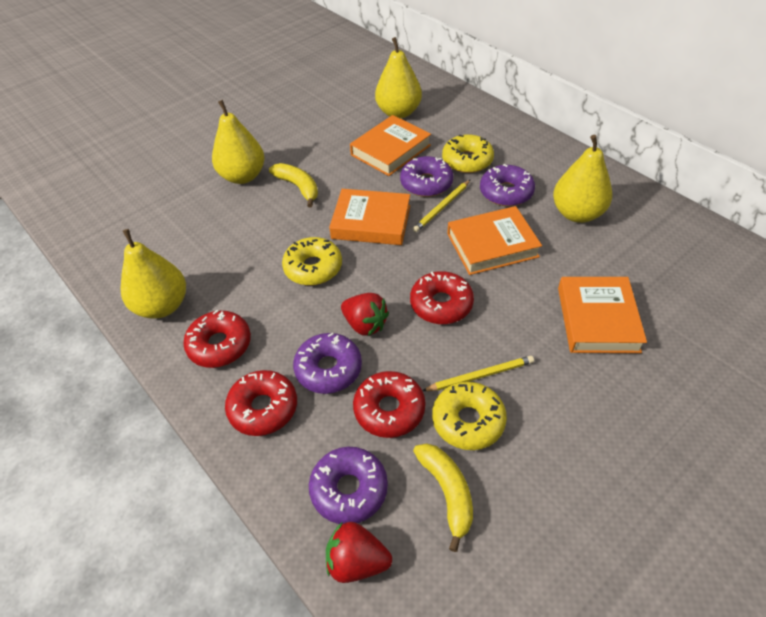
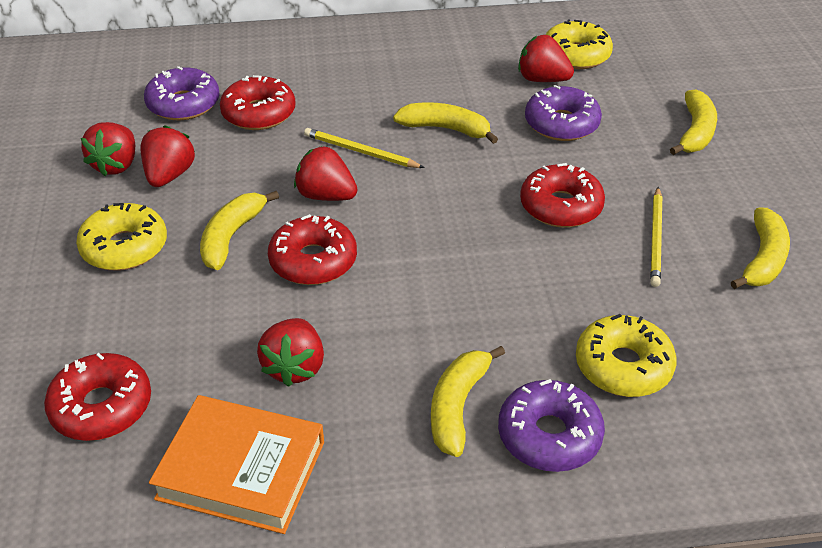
orange book: [329,189,410,245] [350,115,431,176] [447,206,542,275] [558,277,647,353] = 4 -> [149,395,324,534] = 1
purple donut: [293,333,362,394] [309,447,388,524] [400,156,453,197] [480,164,535,206] = 4 -> [144,66,220,120] [498,379,605,472] [525,85,602,141] = 3
red strawberry: [326,522,392,583] [341,293,389,336] = 2 -> [81,122,135,176] [140,125,195,187] [257,318,324,387] [294,146,358,201] [518,35,574,82] = 5
yellow banana: [269,163,318,207] [413,443,473,552] = 2 -> [200,191,279,270] [393,102,498,144] [431,346,505,457] [670,89,717,155] [731,207,790,289] = 5
yellow pear: [121,229,186,319] [212,100,265,184] [375,37,422,119] [553,135,612,223] = 4 -> none = 0

